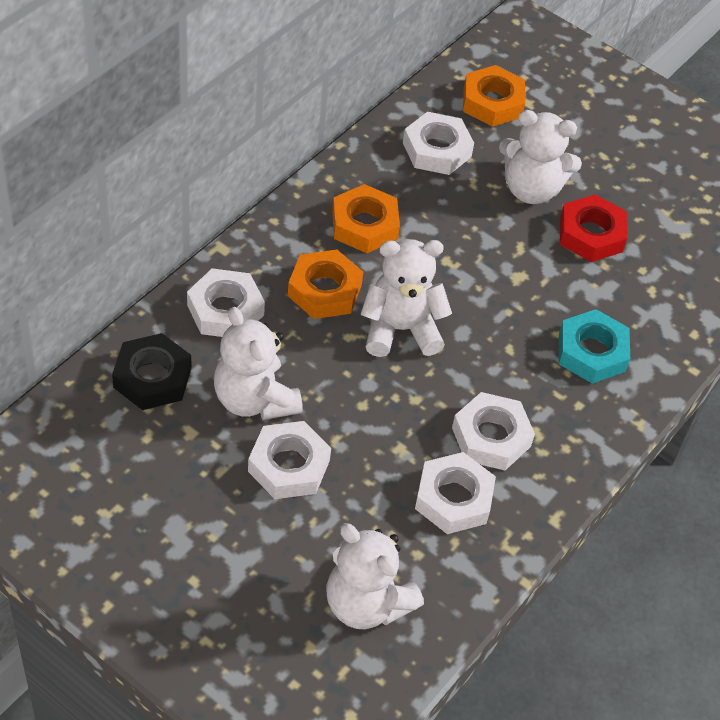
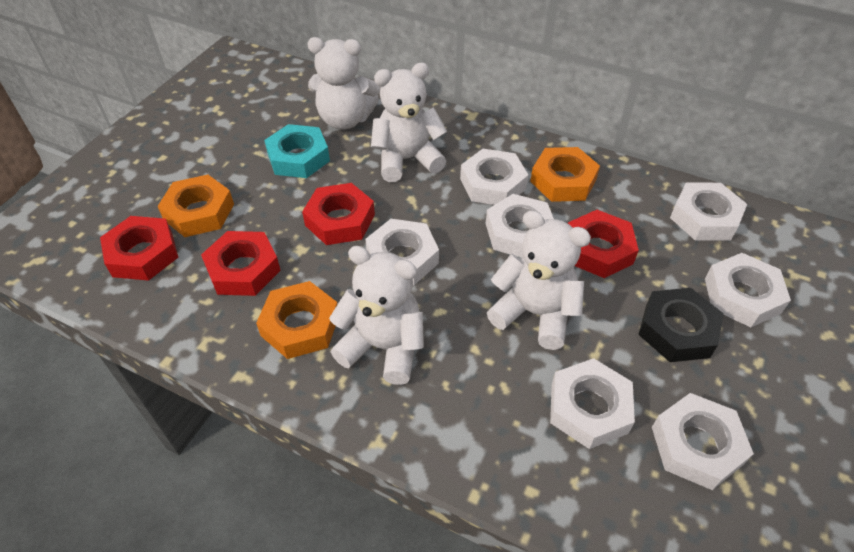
red nut: [560,194,627,262] = 1 -> [100,216,178,281] [201,231,281,296] [302,183,375,245] [568,210,639,278] = 4
white nut: [187,268,265,337] [248,421,331,499] [403,112,474,175] [415,452,496,534] [452,392,535,470] = 5 -> [365,219,439,285] [460,149,528,205] [486,194,554,258] [550,358,635,449] [652,393,754,490] [670,183,747,241] [705,253,791,327] = 7

